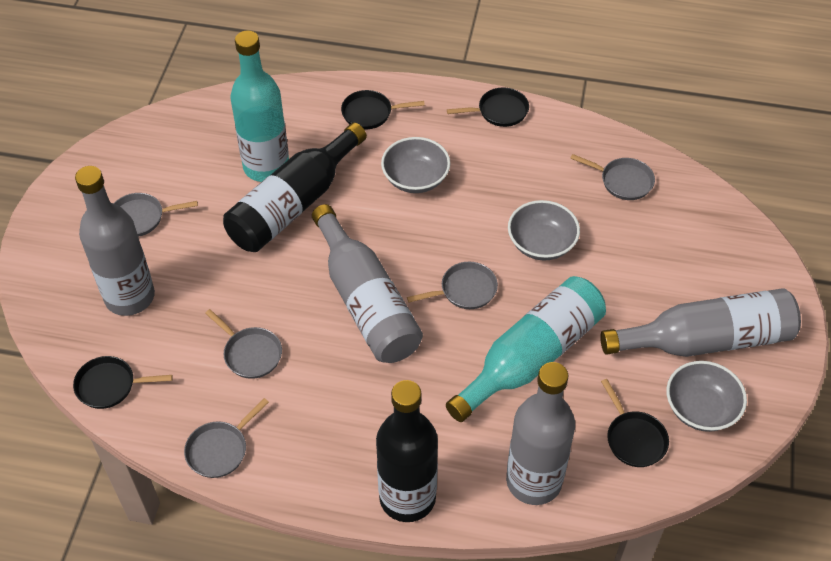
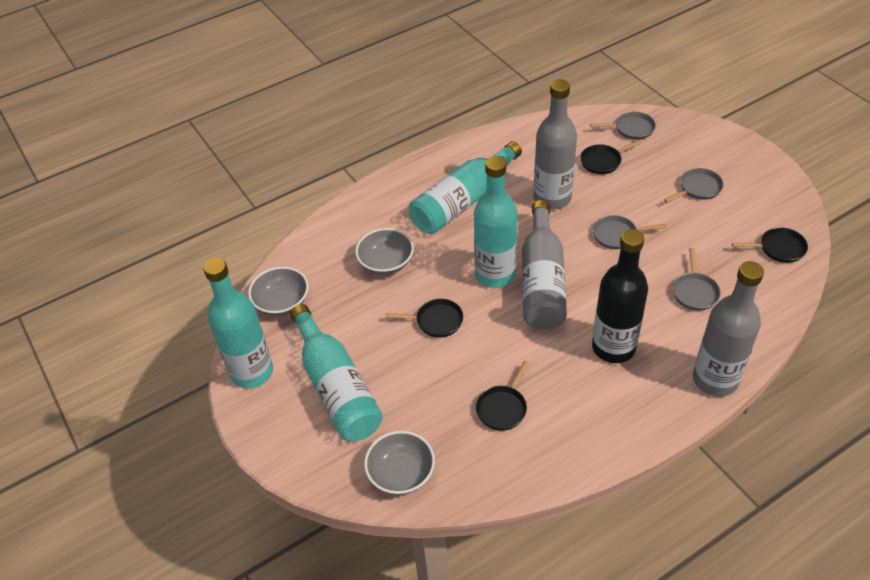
black bottle: [223,122,367,252] [376,380,438,522] = 2 -> [592,229,648,363] = 1
grey bottle: [75,166,155,316] [312,204,423,363] [506,362,575,505] [600,288,801,357] = 4 -> [522,200,567,329] [533,79,577,210] [693,261,764,397] = 3
grey pan: [113,193,198,237] [184,398,269,478] [205,309,282,379] [407,262,498,309] [570,154,655,200] = 5 -> [590,112,656,140] [593,215,667,249] [664,168,724,203] [673,248,721,311] = 4
turquoise bottle: [230,30,289,182] [446,276,606,422] = 2 -> [203,258,273,388] [290,304,383,441] [409,141,522,234] [474,156,517,288] = 4

